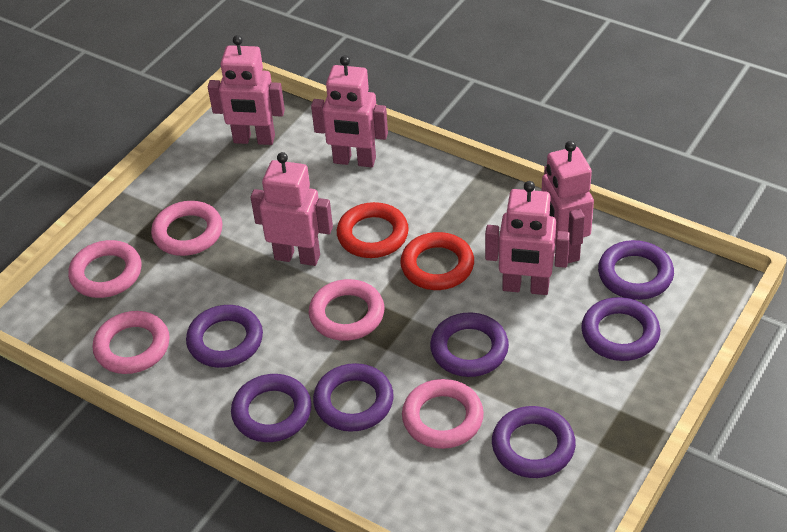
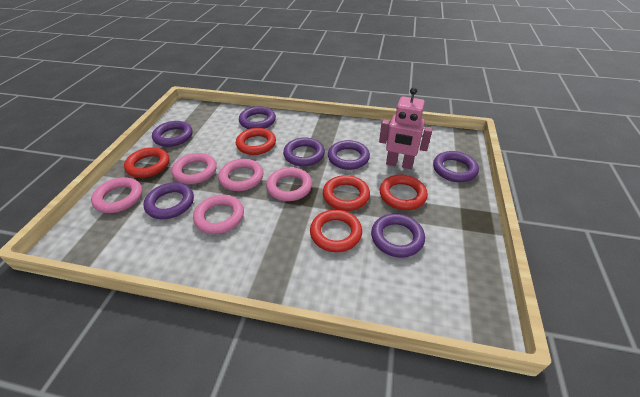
pink robot: [208,35,285,145] [250,152,333,266] [311,55,388,167] [485,181,570,295] [542,141,594,263] = 5 -> [379,87,433,169] = 1
red ring: [337,202,409,258] [400,232,474,290] = 2 -> [124,147,169,178] [236,128,276,155] [310,209,362,252] [323,175,370,211] [380,175,428,210] = 5

